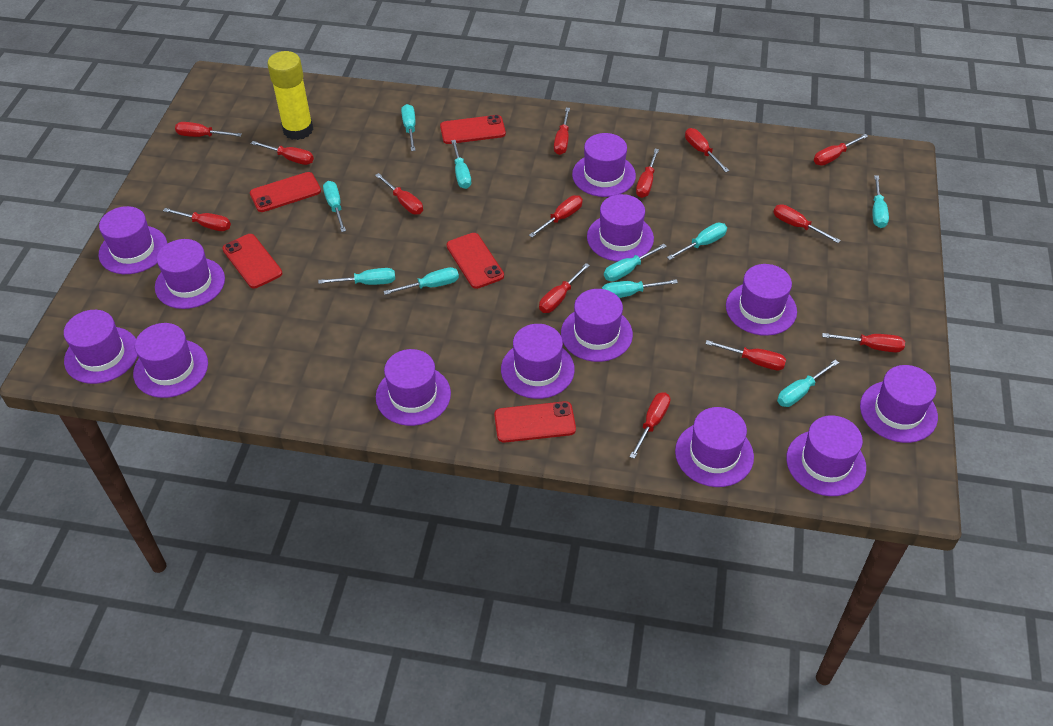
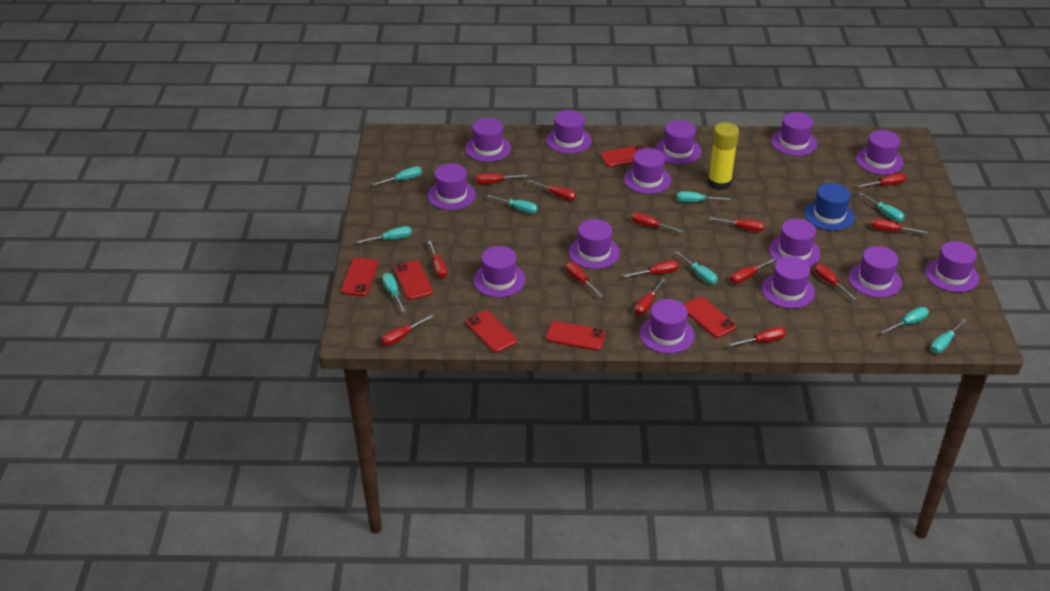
blue hat: none = 0 -> [805,183,855,231] = 1
purple hat: [64,310,138,384] [99,206,167,274] [133,323,208,398] [155,239,225,309] [376,349,451,426] [501,324,575,399] [561,289,633,362] [572,133,636,197] [587,194,654,262] [675,407,754,487] [726,264,797,336] [786,415,866,496] [860,365,938,443] = 13 -> [428,163,476,210] [465,118,511,162] [473,246,526,297] [546,110,592,154] [569,219,620,269] [624,148,671,194] [639,299,695,354] [655,120,701,164] [762,256,815,308] [769,219,821,266] [771,112,817,156] [848,246,902,298] [856,130,904,175] [925,241,979,292] = 14
red phone: [222,234,282,288] [250,172,321,212] [440,115,506,144] [446,233,504,289] [494,401,576,443] = 5 -> [341,258,378,296] [394,260,433,300] [466,310,517,353] [546,321,606,351] [600,145,646,167] [684,297,736,338] = 6
turquoise screwdriver: [318,268,395,285] [323,181,346,232] [383,267,459,295] [401,104,416,151] [451,140,471,189] [602,279,678,298] [604,244,667,281] [667,223,727,260] [777,360,839,407] [872,175,889,228] = 10 -> [357,226,412,243] [372,166,422,186] [382,273,406,312] [487,195,538,214] [675,251,718,284] [677,191,731,202] [859,192,905,222] [881,307,929,334] [931,319,967,353] = 9

